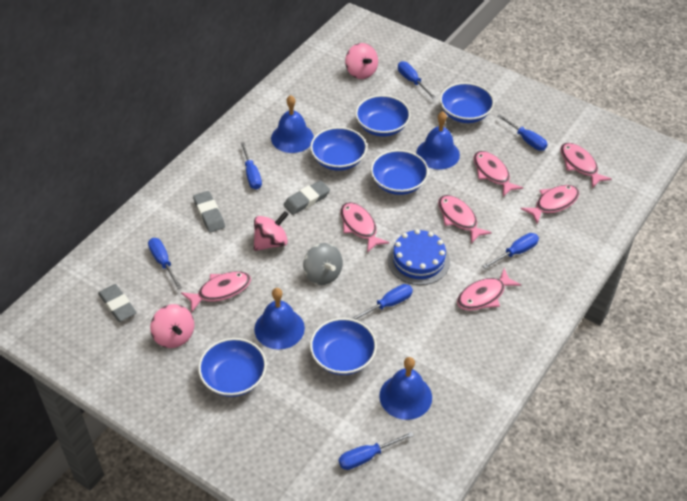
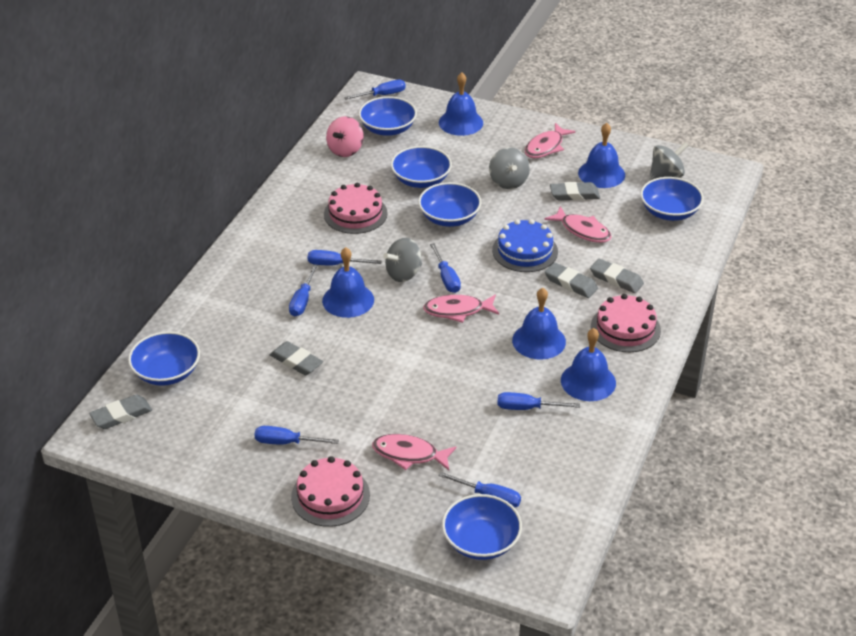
blue bell: [254,288,305,350] [271,95,314,153] [379,357,432,420] [416,111,460,169] = 4 -> [322,247,374,318] [439,72,483,136] [512,288,566,360] [561,328,616,401] [578,123,625,188] = 5
grey eraser: [98,284,137,322] [193,191,225,233] [284,180,330,215] = 3 -> [89,395,152,429] [270,341,323,375] [545,262,598,298] [550,182,600,201] [590,259,644,293] = 5
grey spinning top: [303,243,343,285] = 1 -> [383,238,422,282] [489,147,530,189] [650,142,689,180] = 3
pink cake: none = 0 -> [291,456,370,527] [324,183,388,234] [591,294,661,352] = 3
pink fish: [181,271,251,313] [340,202,389,253] [438,195,492,244] [457,268,521,311] [473,151,523,197] [521,185,579,224] [560,143,612,188] = 7 -> [372,434,457,470] [423,295,499,323] [525,123,576,158] [545,206,611,243] = 4
pink spinning top: [150,304,194,348] [254,211,289,251] [345,43,378,79] = 3 -> [326,116,364,157] = 1

